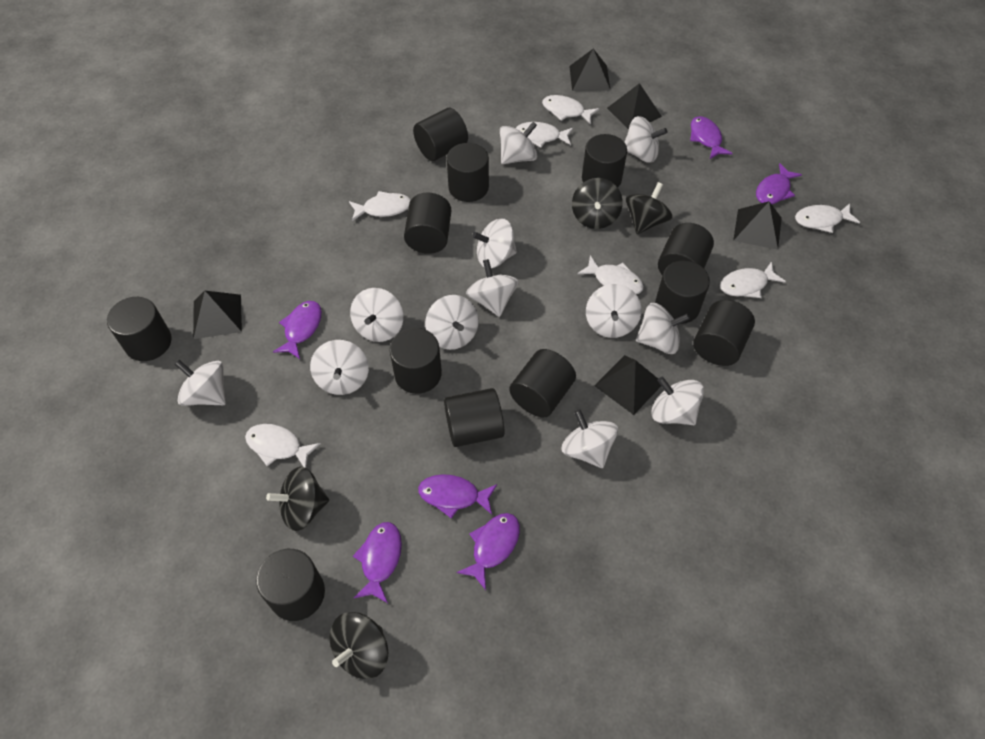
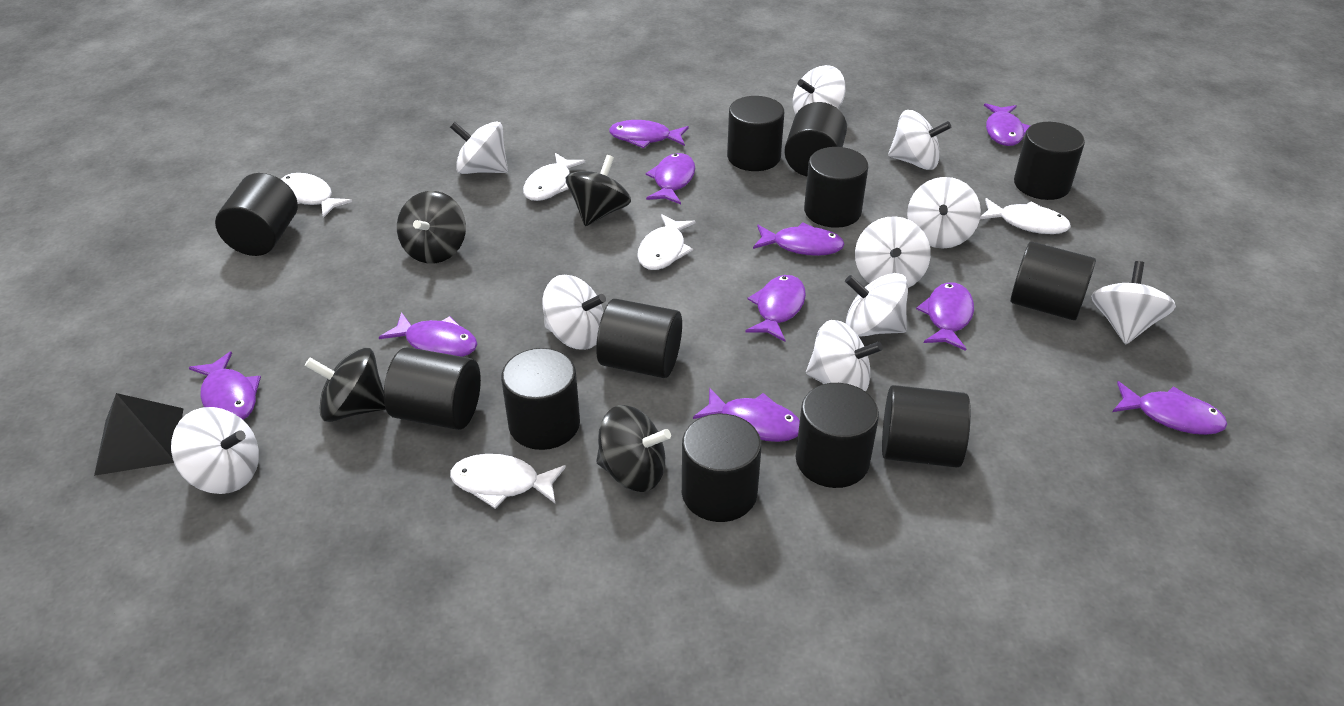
black pyramid: [193,291,242,339] [569,49,610,91] [594,355,661,415] [607,83,662,129] [733,201,782,250] = 5 -> [94,393,183,476] = 1
purple fish: [273,301,322,359] [353,522,402,603] [418,474,497,519] [457,513,520,590] [690,116,733,159] [756,163,802,204] = 6 -> [189,351,261,420] [379,312,477,357] [609,120,689,148] [645,153,695,204] [693,388,800,442] [746,275,806,342] [753,222,845,256] [916,282,974,351] [984,103,1030,146] [1112,381,1228,435] = 10
white fish: [245,424,321,468] [349,191,411,221] [516,122,573,147] [542,95,599,124] [577,255,644,294] [720,262,786,298] [795,203,860,233] = 7 -> [281,173,352,218] [450,454,566,509] [523,153,585,201] [637,214,696,270] [980,198,1071,234] = 5
white spinning top: [175,360,226,406] [310,340,369,395] [350,288,403,342] [425,295,479,350] [466,259,519,317] [472,218,517,268] [500,122,537,164] [561,409,618,468] [586,284,641,338] [624,116,667,163] [636,303,690,354] [651,377,704,425] = 12 -> [171,407,259,494] [450,121,508,174] [543,275,606,350] [793,65,846,115] [806,320,883,392] [845,273,908,337] [855,216,931,288] [888,110,951,170] [907,177,981,249] [1091,261,1176,344] = 10

